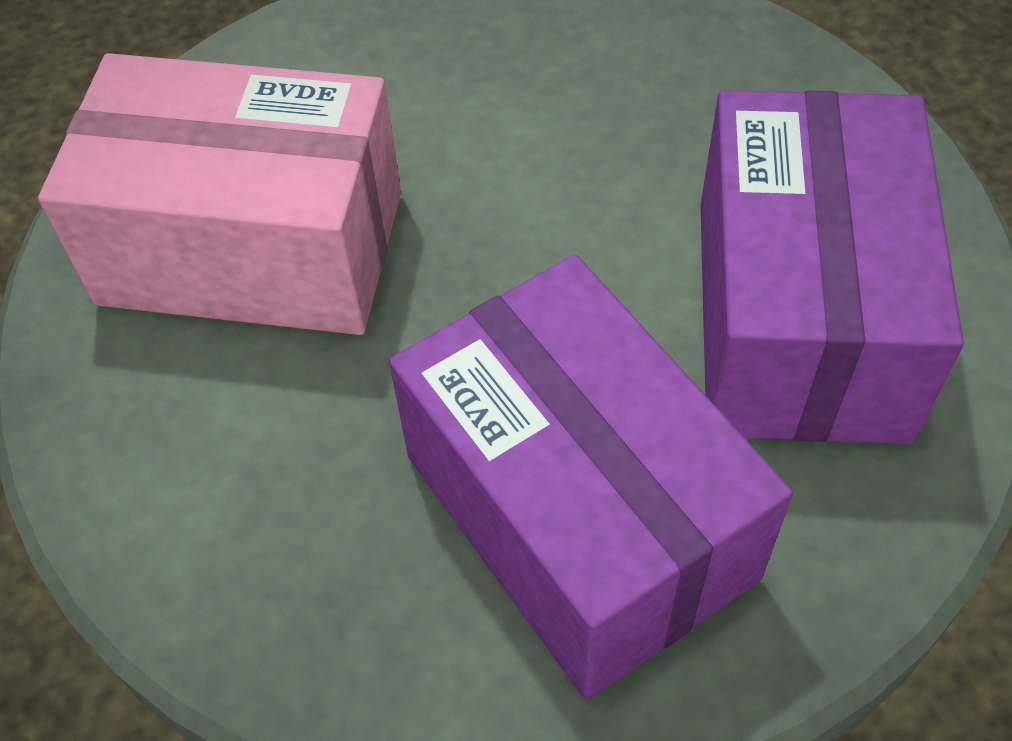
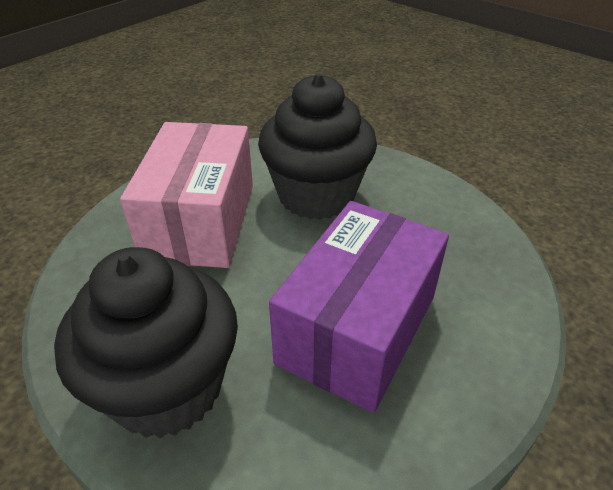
black cupcake: none = 0 -> [54,247,238,439] [258,73,377,220] = 2
purple box: [389,255,793,700] [700,90,964,444] = 2 -> [269,201,449,413] = 1

